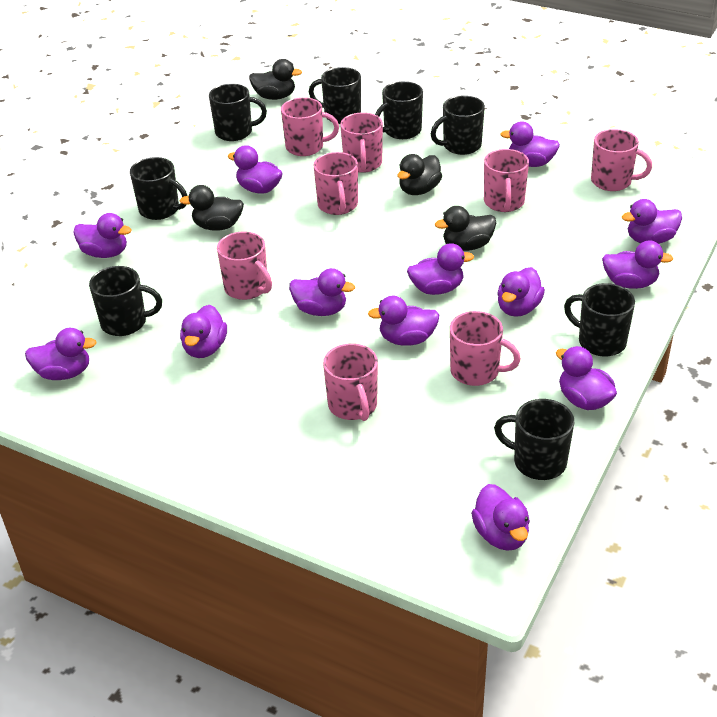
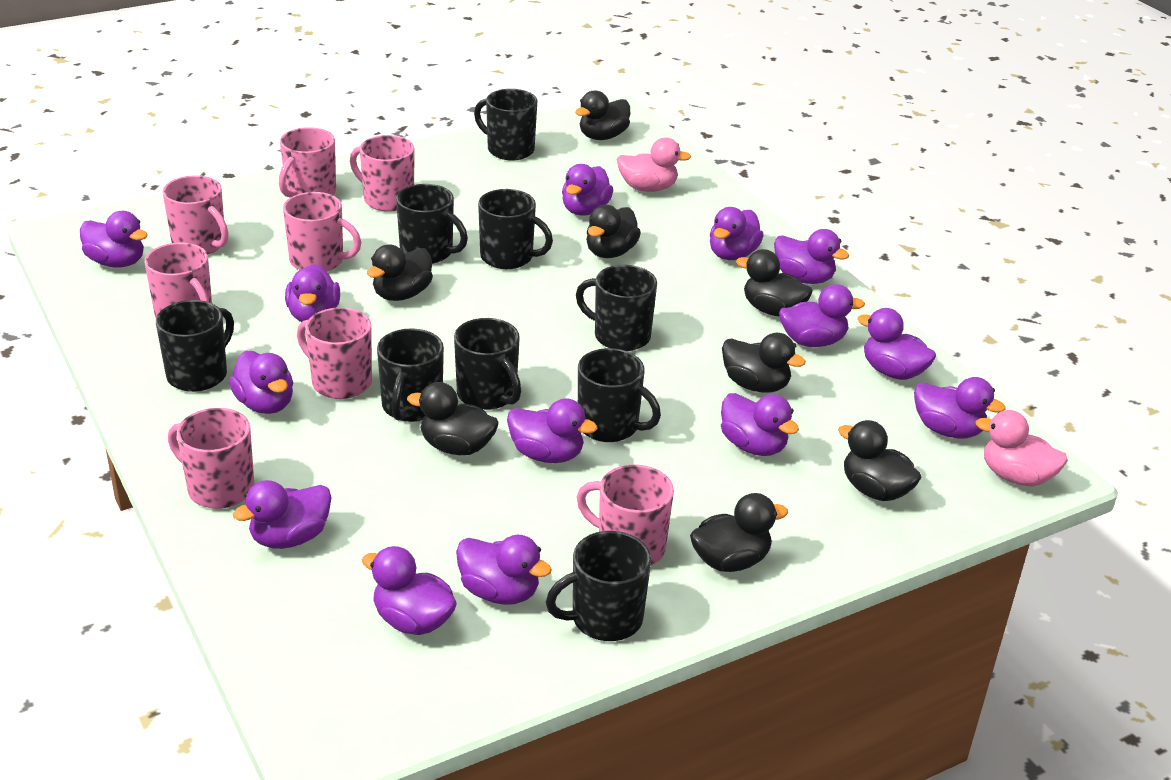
black duck: [179,185,244,231] [249,59,302,100] [397,154,442,195] [435,206,496,251] = 4 -> [367,244,433,301] [407,382,499,455] [575,90,630,140] [586,205,641,258] [690,493,788,572] [722,333,806,393] [736,249,813,317] [838,420,922,501] = 8
black mug: [89,266,162,336] [130,157,188,220] [209,84,267,141] [309,67,361,124] [375,81,423,139] [431,95,485,155] [494,399,574,480] [564,283,635,356] = 8 -> [156,300,234,392] [377,328,444,422] [396,184,468,264] [454,318,521,410] [474,89,537,161] [478,189,553,269] [546,531,651,641] [576,265,657,351] [578,348,661,442] = 9
pink duck: none = 0 -> [616,138,691,192] [976,410,1068,486] = 2
purple duck: [25,328,97,380] [73,213,132,258] [180,305,227,358] [227,145,283,194] [289,268,355,316] [368,296,439,346] [407,243,474,295] [471,484,530,551] [497,267,545,317] [500,121,560,167] [556,346,617,410] [602,240,673,289] [622,199,682,244] = 13 -> [80,211,148,268] [229,350,293,414] [233,480,332,549] [285,264,340,322] [362,546,457,635] [456,535,552,605] [507,398,598,463] [562,164,613,216] [710,207,764,260] [721,393,799,456] [774,229,849,284] [779,284,865,347] [857,308,936,380] [914,377,1005,438] = 14

